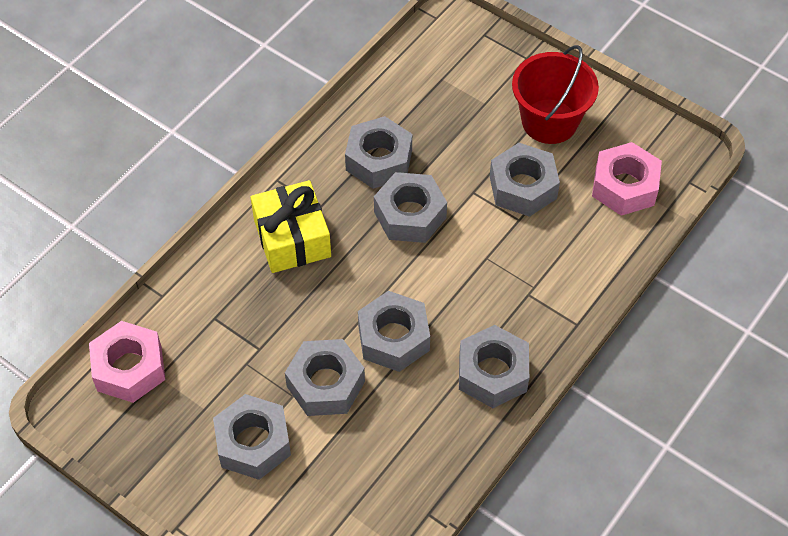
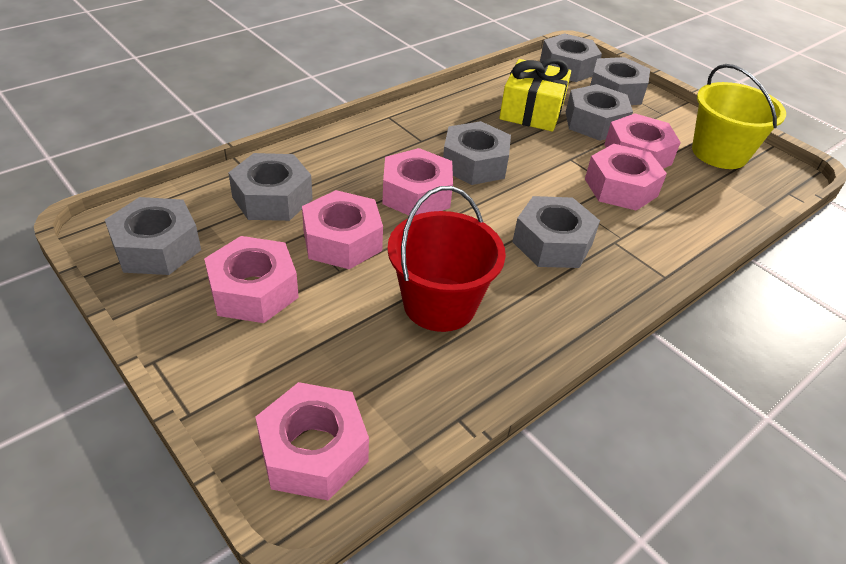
pink nut: [89,321,165,403] [592,142,662,216] = 2 -> [204,236,299,323] [255,382,369,500] [302,190,383,269] [382,148,453,216] [585,144,667,211] [604,114,681,169] = 6
yellow bucket: none = 0 -> [692,64,786,169] = 1

